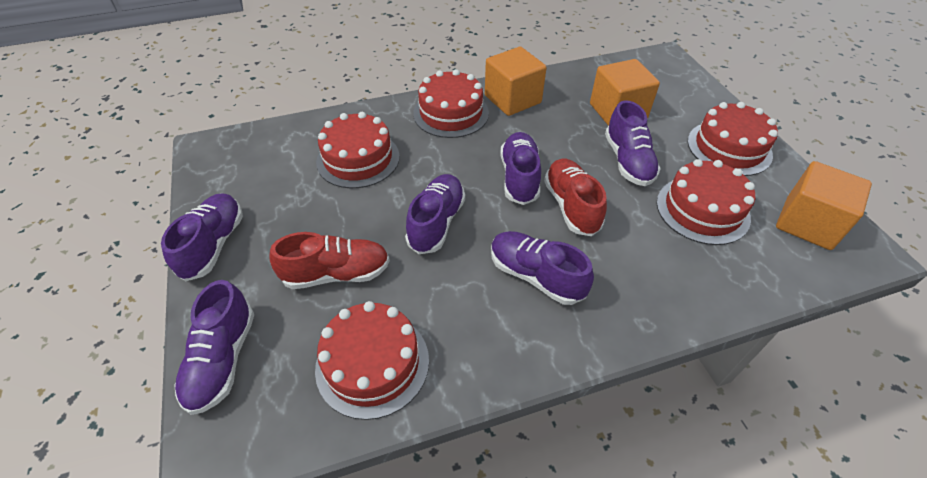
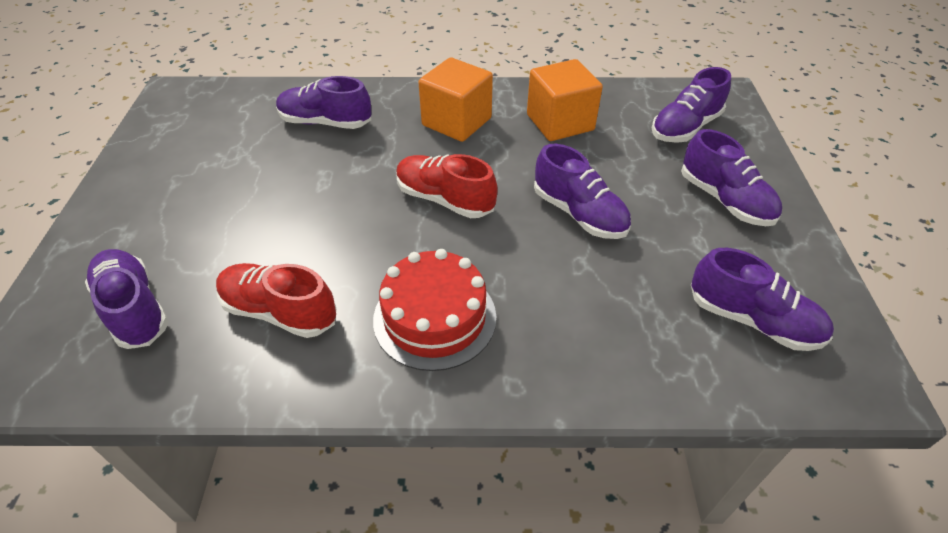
orange cube: [485,47,547,116] [590,59,660,126] [776,161,872,250] = 3 -> [418,57,493,142] [527,59,603,141] = 2
red cake: [315,301,429,420] [316,112,400,188] [413,69,489,138] [657,159,755,245] [688,102,778,176] = 5 -> [373,249,496,371] = 1

